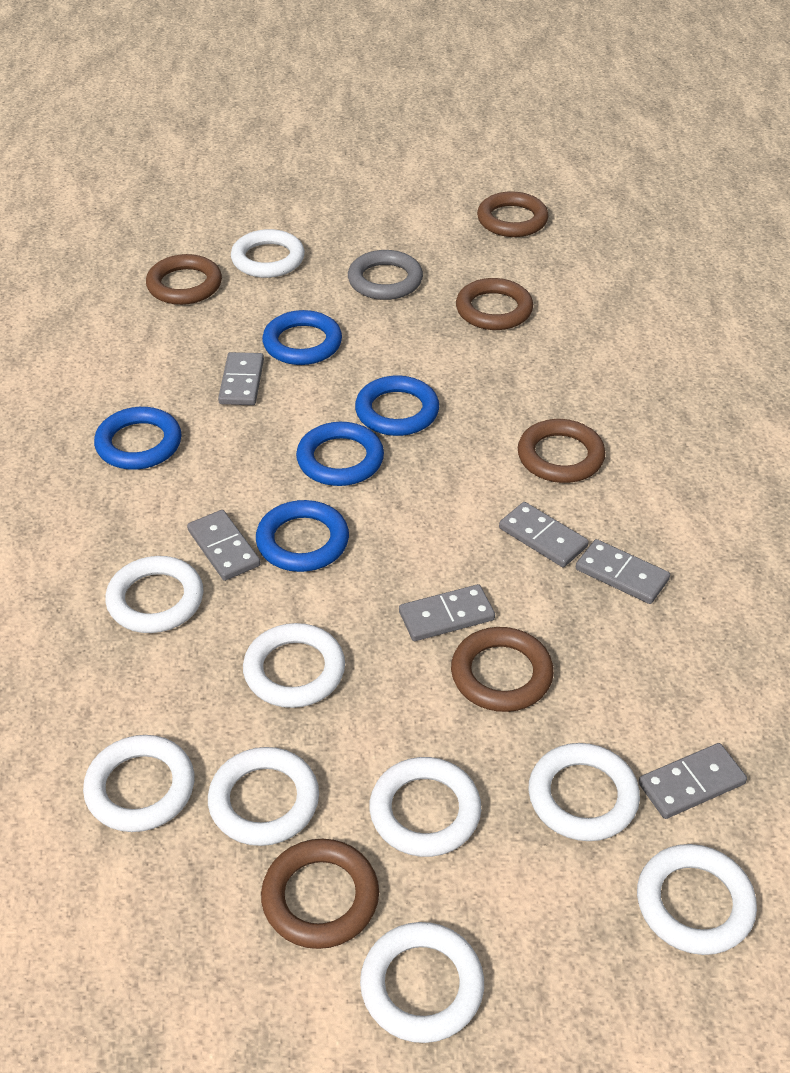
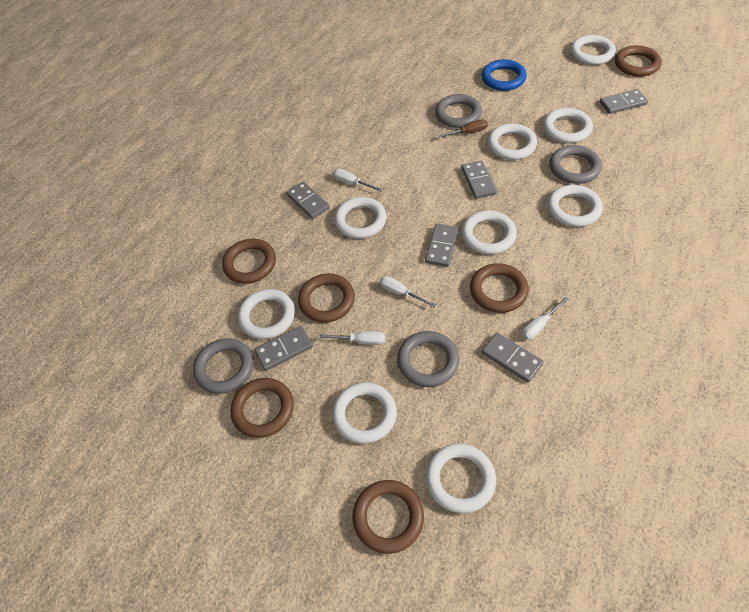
blue ring: [94,407,182,470] [256,500,349,572] [262,310,342,365] [296,422,384,486] [355,375,439,436] = 5 -> [482,59,527,91] = 1
brown screwdriver: none = 0 -> [438,119,488,138] = 1
grey ring: [348,250,423,300] = 1 -> [193,338,253,394] [397,331,459,387] [435,94,482,128] [550,145,602,184] = 4
white screwdriver: none = 0 -> [320,331,385,345] [333,169,382,191] [380,276,436,307] [522,297,569,340] = 4

